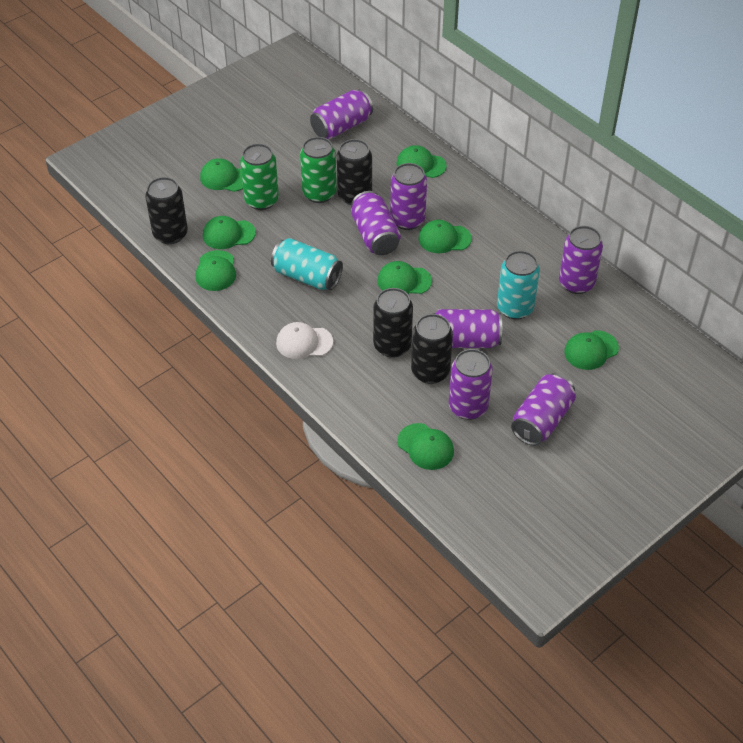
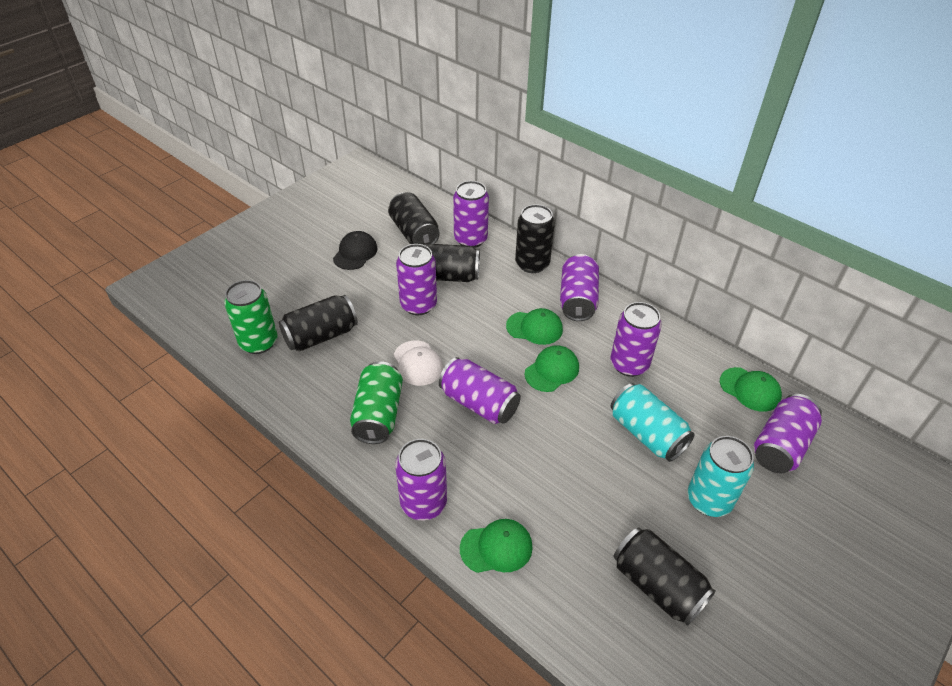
black can: [145,177,188,244] [337,139,372,205] [373,288,413,358] [411,314,453,384] = 4 -> [279,295,358,352] [388,192,440,244] [421,243,480,282] [515,204,555,273] [613,527,716,626] = 5
black cap: none = 0 -> [333,231,378,270] = 1
green cap: [195,250,236,291] [200,158,243,192] [203,216,256,249] [377,261,432,294] [396,145,447,178] [397,423,454,470] [418,220,472,253] [564,330,619,370] = 8 -> [460,519,533,573] [506,308,563,345] [524,345,579,392] [720,367,782,412] = 4

